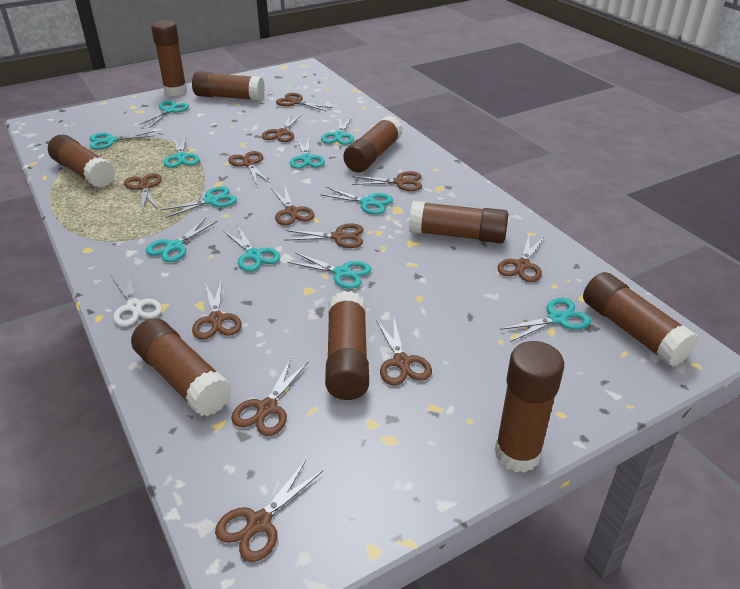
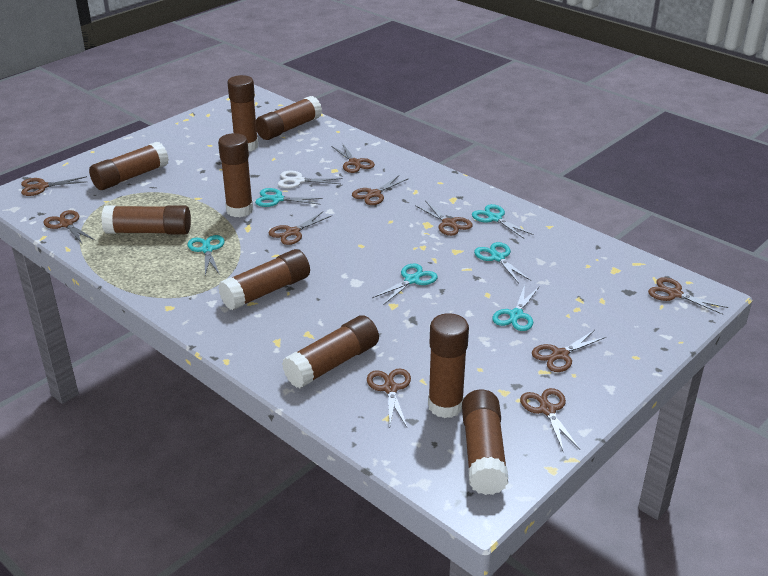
brown scissors: [124,173,162,212] [192,279,242,340] [215,461,323,562] [228,151,270,185] [231,358,308,436] [262,115,302,142] [271,186,315,225] [276,93,333,111] [284,223,363,248] [352,171,422,191] [376,318,432,385] [497,235,545,282] = 12 -> [21,176,87,196] [43,210,96,245] [268,212,331,245] [331,143,375,173] [352,176,409,205] [367,368,411,427] [415,201,473,236] [520,388,580,451] [532,330,606,372] [648,277,728,315] = 10
turquoise scissors: [89,131,155,149] [139,100,189,127] [145,218,217,262] [161,186,237,218] [164,135,199,168] [223,225,280,272] [287,252,371,289] [290,138,325,169] [320,187,393,215] [321,116,354,145] [500,298,591,342] = 11 -> [188,235,225,275] [255,188,323,207] [372,263,438,305] [472,204,534,239] [474,242,531,284] [492,285,539,331] = 6

